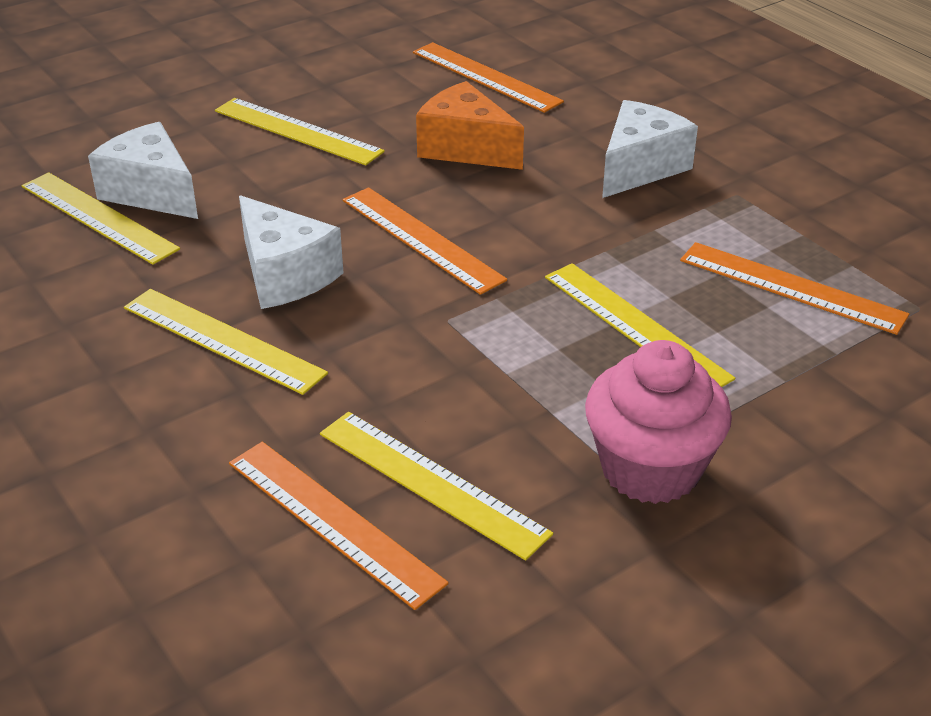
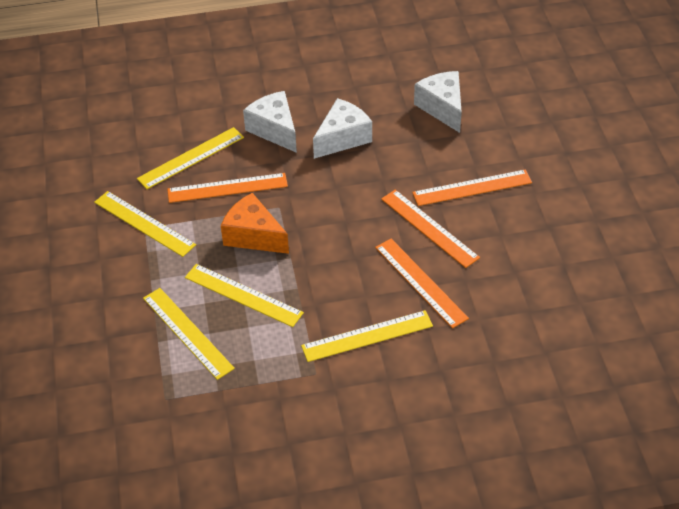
pink cupcake: [585,340,732,504] = 1 -> none = 0

